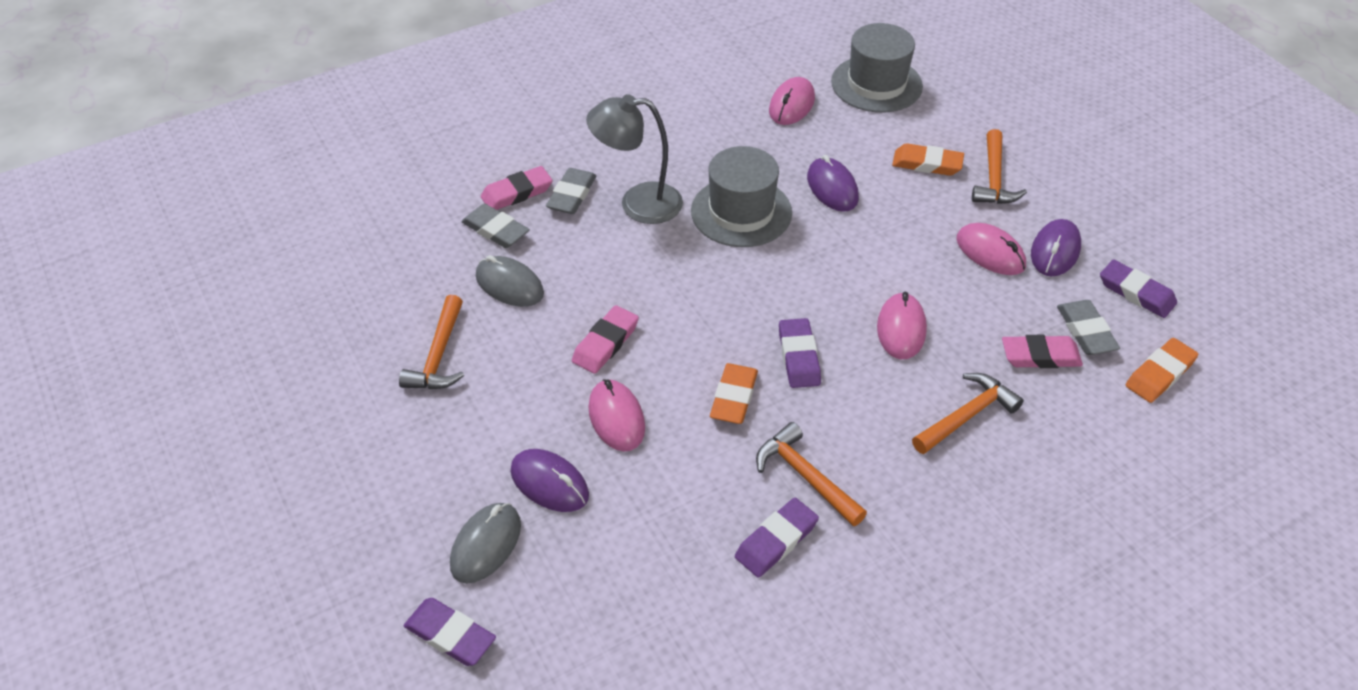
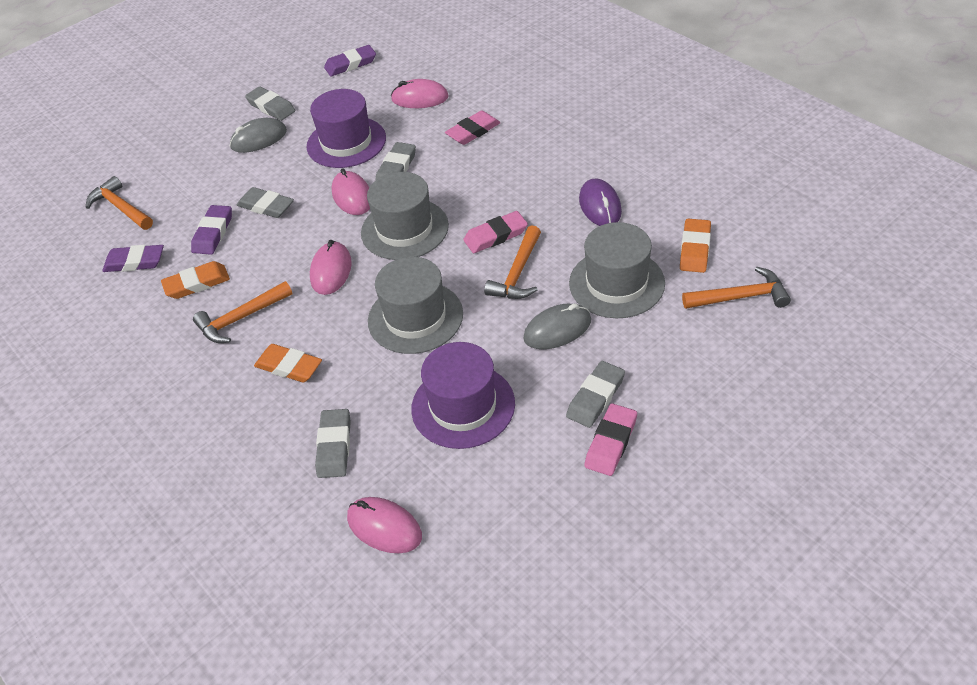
grey eraser: [461,204,530,248] [546,168,596,214] [1057,300,1120,355] = 3 -> [237,187,294,218] [245,86,295,121] [315,409,351,478] [375,142,416,181] [566,361,625,428] = 5
grey hat: [691,146,792,247] [831,23,923,113] = 2 -> [361,172,449,260] [368,257,463,354] [569,222,665,318] = 3
grey lamp: [586,94,683,224] = 1 -> none = 0
purple eraser: [404,598,496,666] [735,498,819,578] [779,318,821,388] [1100,259,1177,318] = 4 -> [102,245,164,272] [191,205,232,255] [324,45,376,77] = 3
purple hat: none = 0 -> [307,89,386,168] [411,342,515,449] = 2
purple mouse: [511,449,589,512] [807,155,859,212] [1031,219,1081,277] = 3 -> [579,179,622,226] = 1

